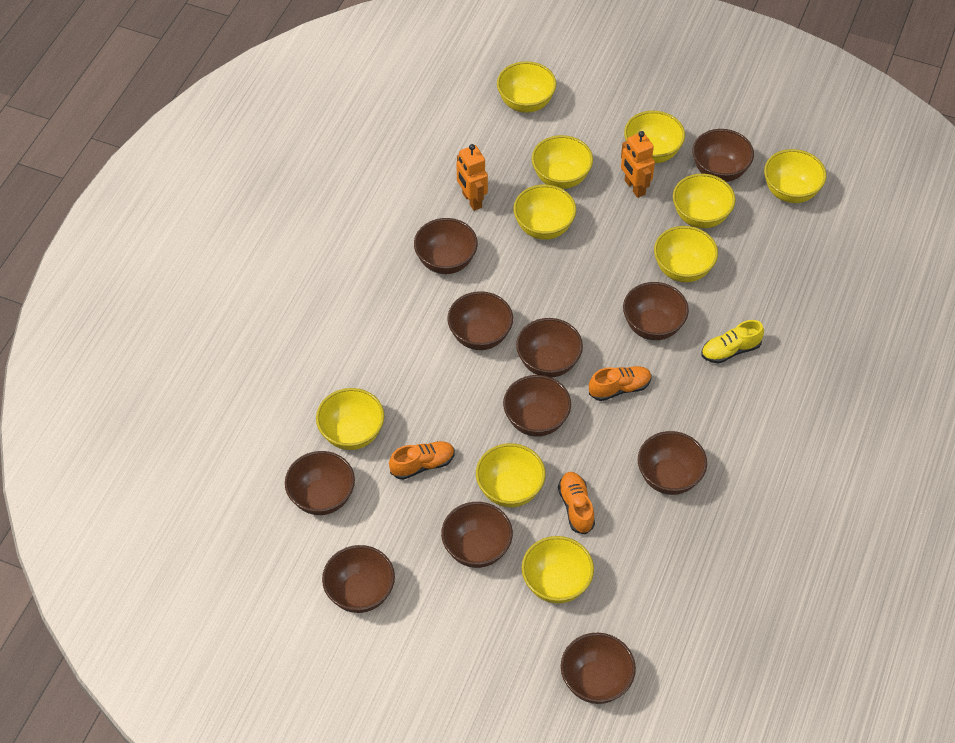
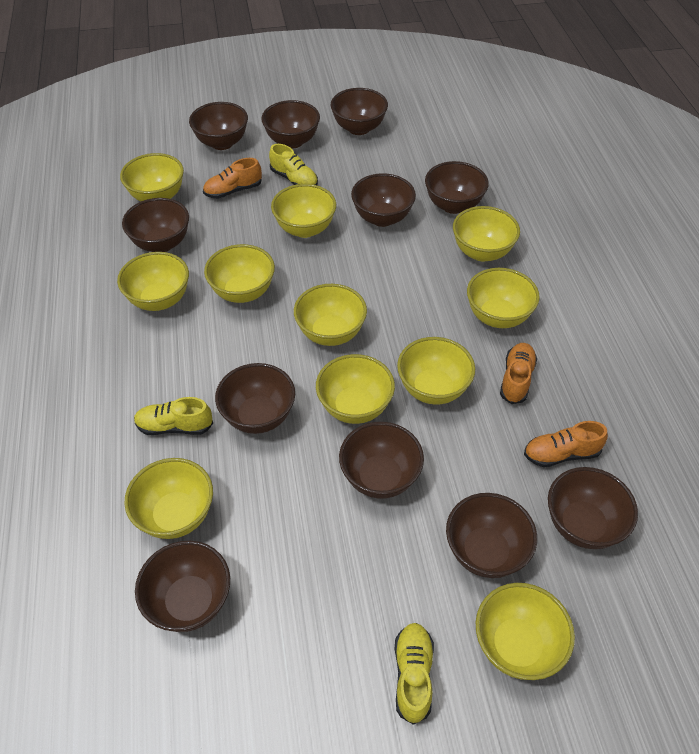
orange robot: [457,144,488,211] [621,131,655,198] = 2 -> none = 0
yellow bowl: [316,388,384,450] [476,443,546,507] [497,61,557,113] [513,184,576,240] [522,536,594,604] [532,135,593,189] [624,111,685,163] [654,226,718,282] [673,174,736,228] [764,149,826,203] = 10 -> [117,252,189,311] [120,153,184,201] [124,458,213,539] [204,244,275,303] [271,184,336,238] [294,284,367,346] [316,354,395,424] [397,337,475,405] [453,206,520,262] [467,268,540,328] [476,583,575,680] = 11
yellow shoe: [701,320,764,364] = 1 -> [134,397,213,435] [269,144,318,185] [395,623,434,725] = 3

